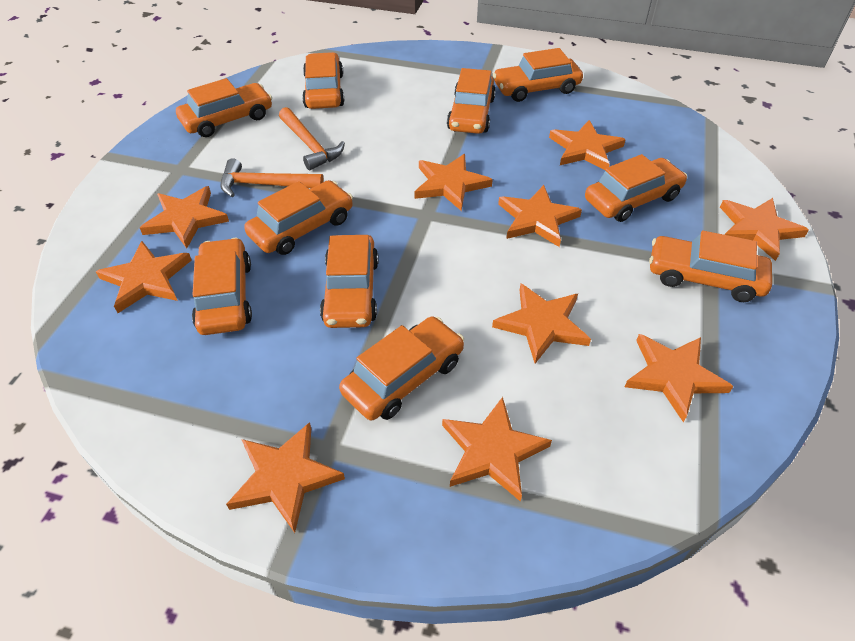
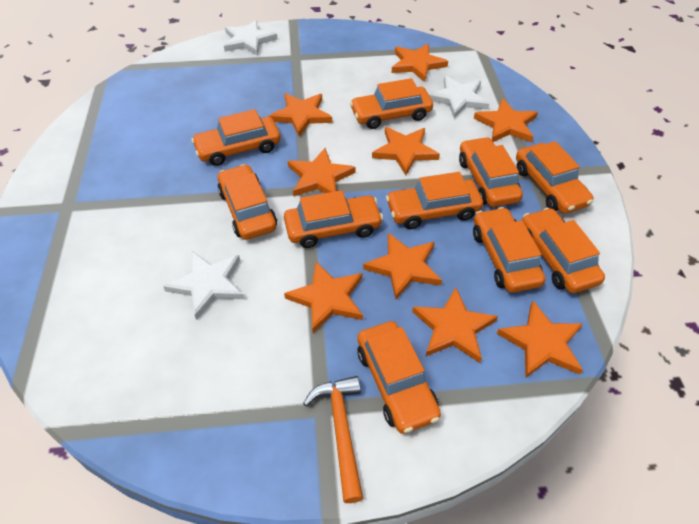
orange hammer: [220,158,324,197] [279,107,345,170] = 2 -> [303,376,363,503] = 1
orange star: [96,241,192,313] [140,186,229,249] [226,422,345,533] [414,154,493,211] [442,397,552,502] [492,284,591,363] [498,185,582,247] [549,120,626,170] [625,334,733,422] [720,198,809,261] = 10 -> [269,93,332,137] [284,262,363,333] [288,148,356,196] [363,233,442,300] [372,127,440,175] [392,44,448,82] [412,287,498,363] [474,98,538,143] [497,301,583,378] = 9
white star: none = 0 -> [163,251,244,320] [224,20,278,56] [429,75,489,118] = 3

